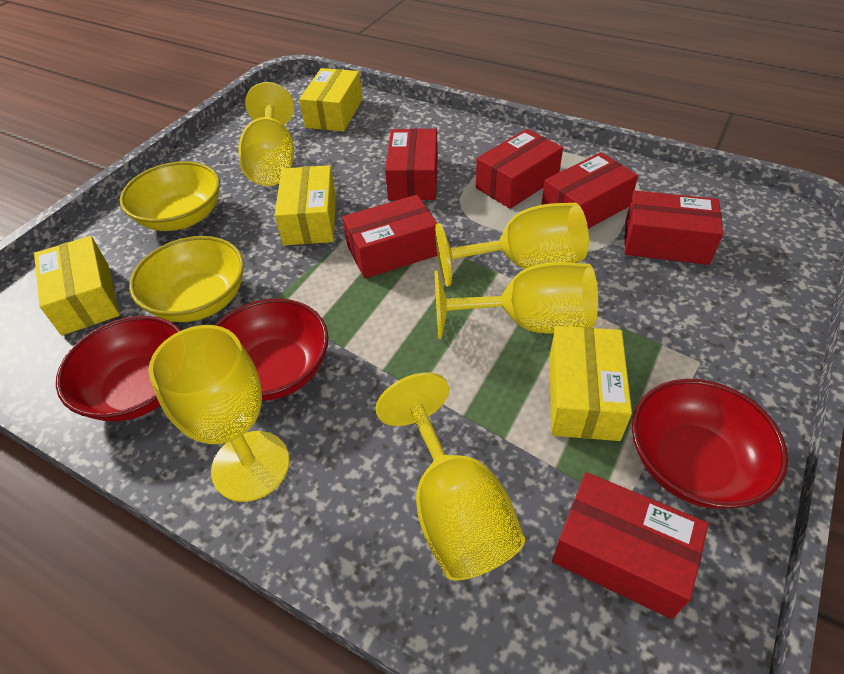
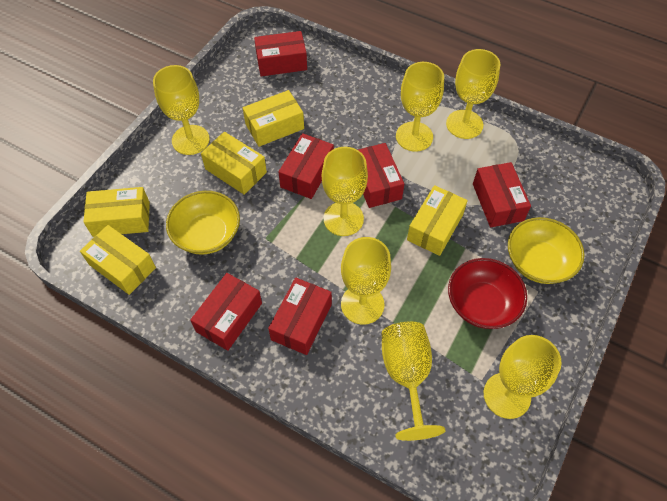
red bowl: [56,316,181,421] [215,298,329,401] [632,379,788,509] = 3 -> [448,258,527,329] = 1
yellow box: [34,236,120,335] [275,165,336,245] [299,68,362,132] [550,326,632,441] = 4 -> [80,225,156,295] [83,187,150,237] [201,132,267,195] [243,90,304,147] [407,185,468,256] = 5
yellow goblet: [148,325,289,502] [238,82,294,186] [375,372,525,580] [434,262,598,339] [435,203,589,287] = 5 -> [153,65,210,155] [322,147,368,236] [341,237,391,325] [382,321,446,441] [396,62,444,152] [446,49,500,139] [484,335,562,419] = 7

